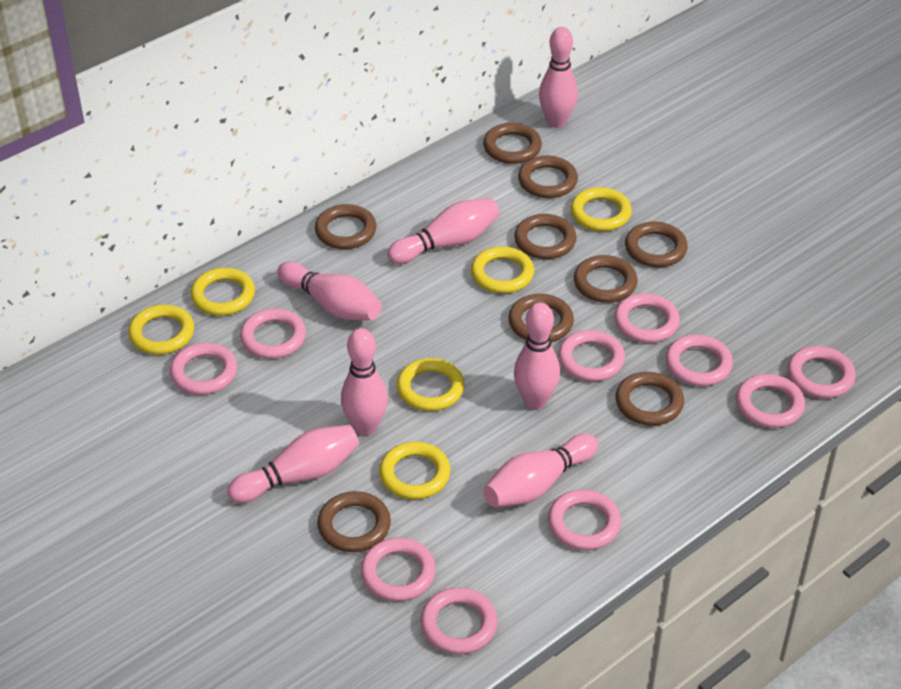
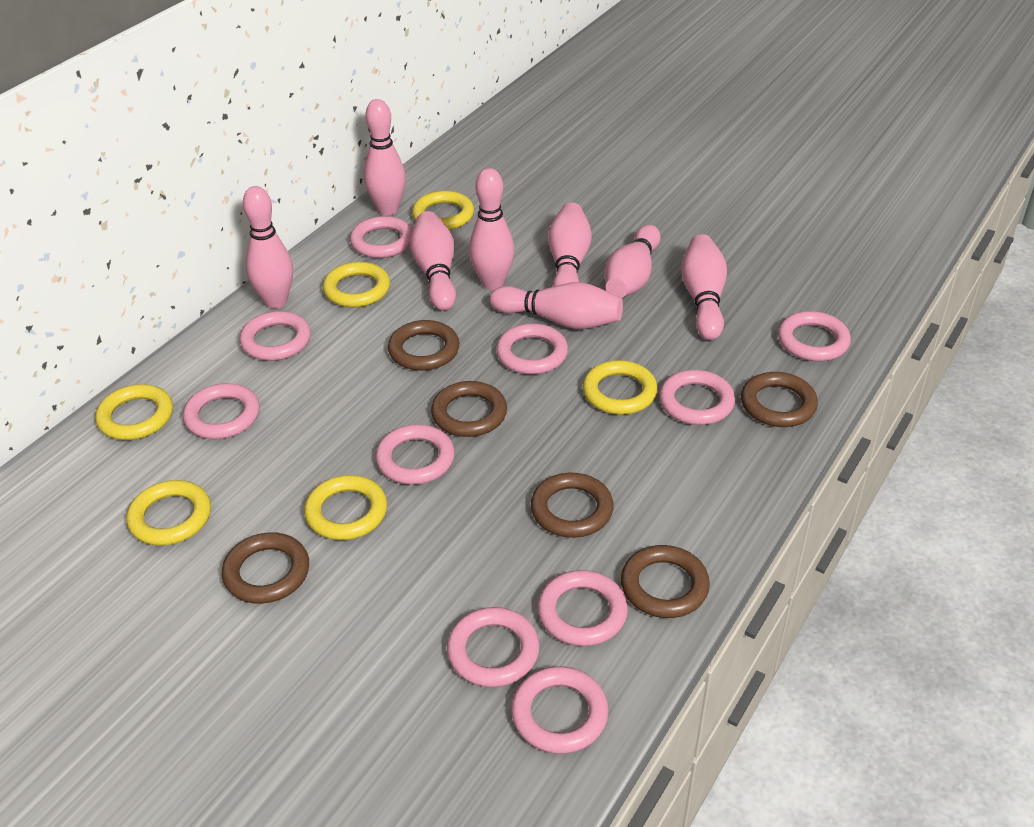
brown ring: [315,204,377,249] [317,491,391,552] [483,123,542,164] [508,294,574,342] [514,214,577,259] [518,156,578,198] [574,255,638,303] [616,372,684,426] [625,221,688,267] = 9 -> [222,532,309,604] [388,320,459,371] [431,381,507,437] [531,473,614,538] [621,545,710,618] [741,372,818,427] = 6
pink bowling pin: [227,424,360,503] [277,261,382,320] [341,328,388,436] [387,198,500,264] [483,434,598,507] [514,303,560,409] [539,27,578,128] = 7 -> [243,186,293,308] [364,99,406,215] [410,211,456,311] [469,168,514,290] [490,282,623,329] [548,203,592,287] [605,225,661,298] [681,234,727,340] = 8

